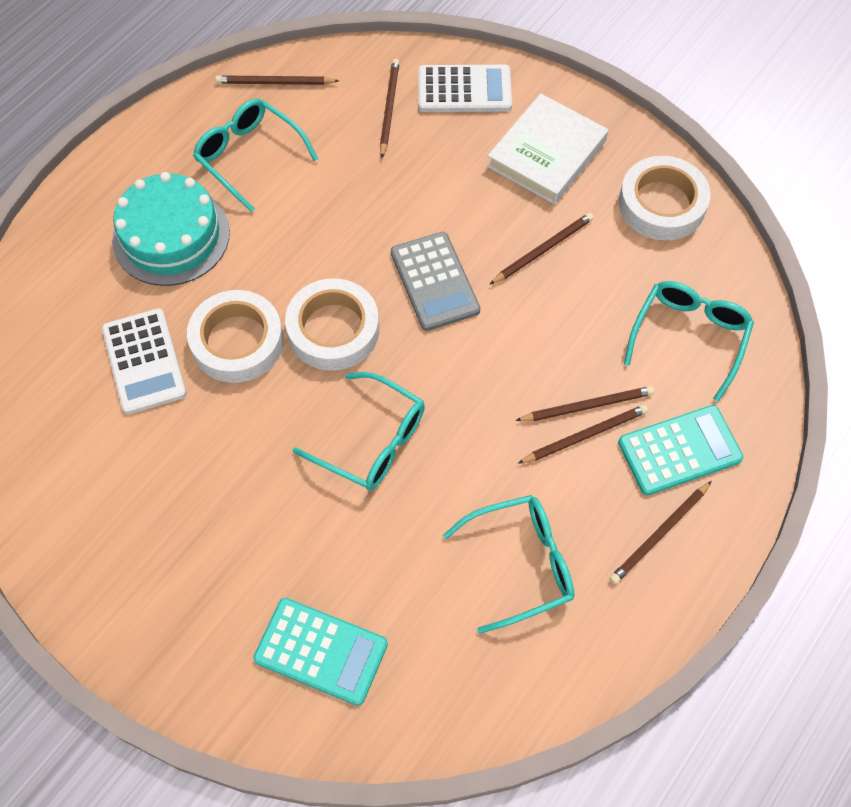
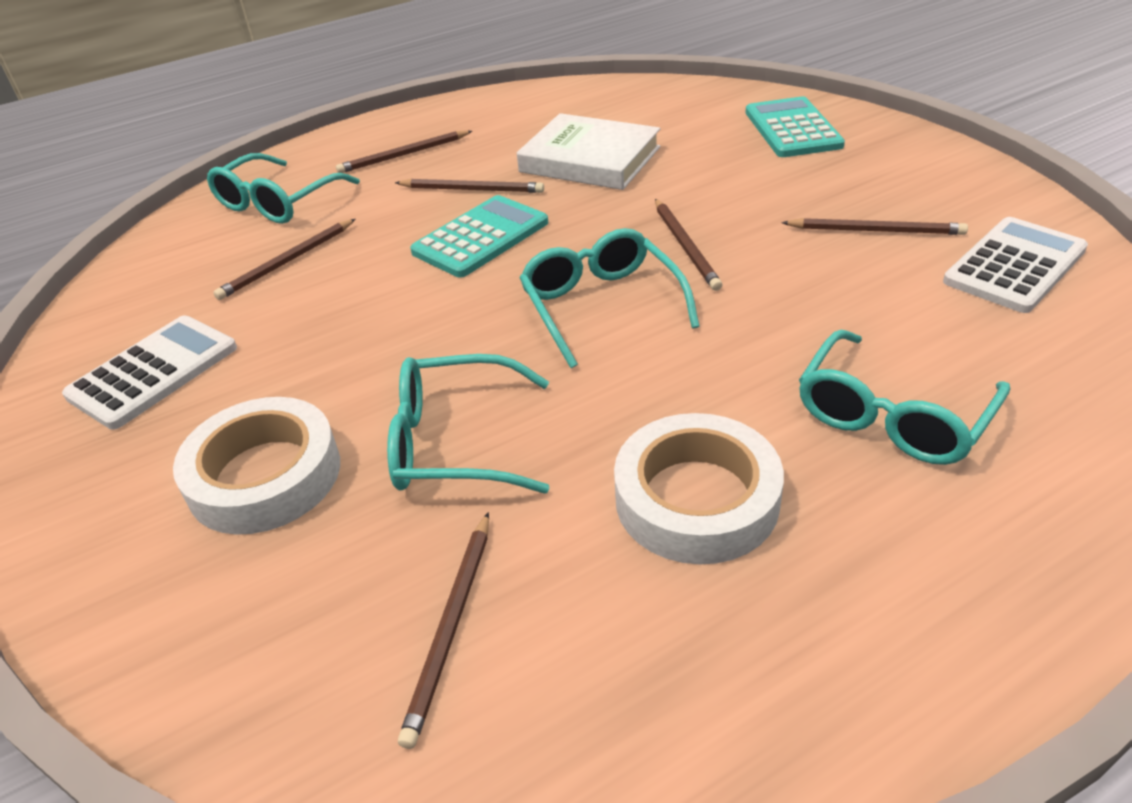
grey calculator: [391,232,480,331] = 1 -> none = 0
turquoise cake: [112,172,230,286] = 1 -> none = 0
white tape: [187,290,284,383] [285,278,379,371] [619,156,710,241] = 3 -> [173,397,340,535] [614,413,784,565] = 2

